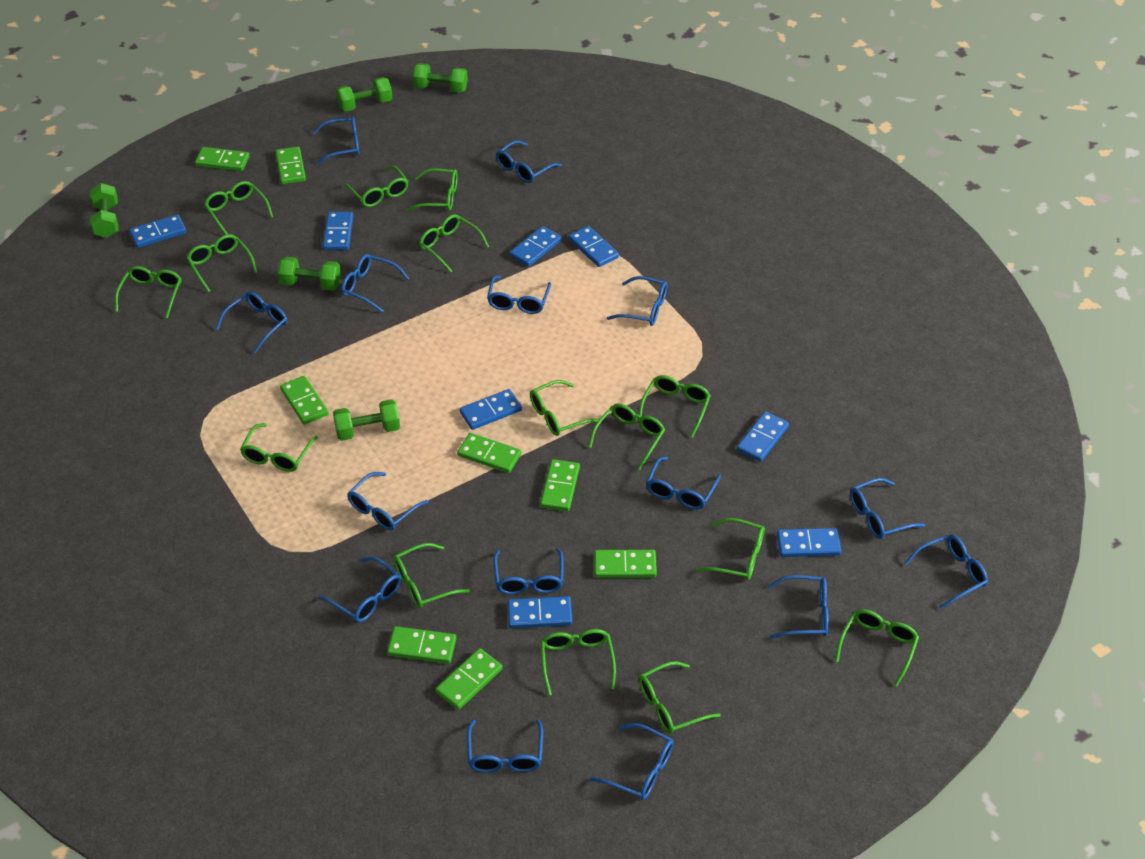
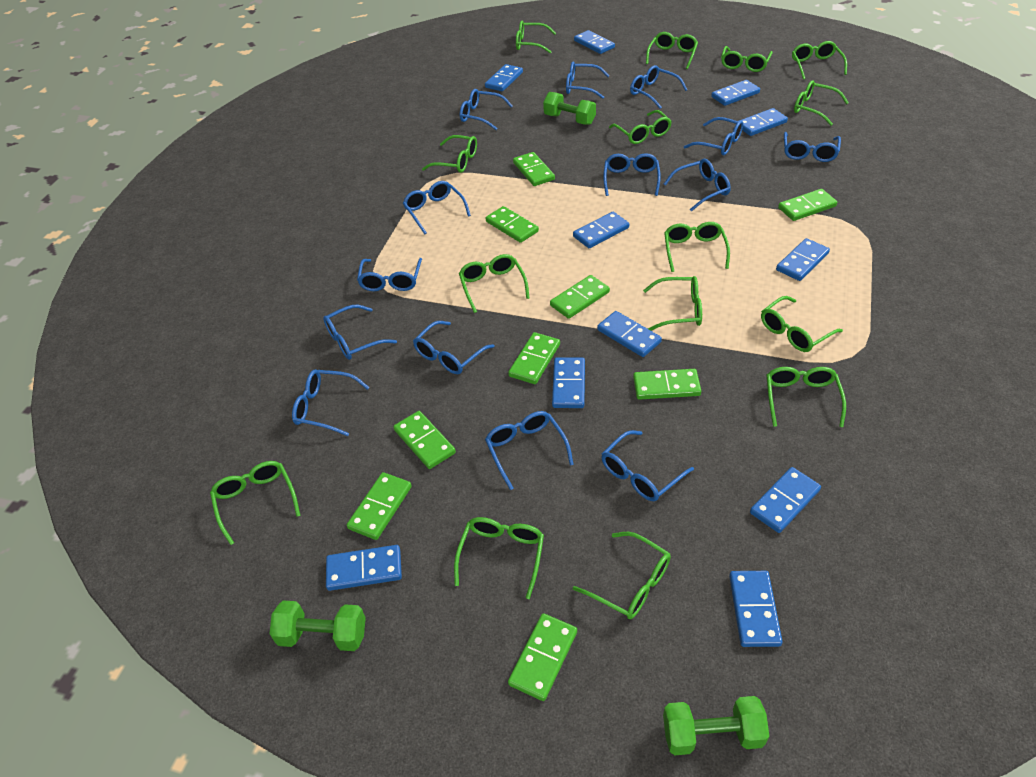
blue domino: [129,214,186,248] [323,212,353,250] [459,389,522,430] [508,596,572,628] [510,226,561,267] [569,226,619,267] [737,411,789,462] [777,528,841,557] = 8 -> [326,545,402,591] [485,64,523,91] [552,357,585,408] [573,212,629,248] [574,30,615,54] [597,311,662,357] [711,80,760,106] [729,571,783,647] [739,108,788,136] [750,467,821,533] [776,238,830,281] = 11
blue glasses: [216,291,287,354] [313,117,360,164] [319,557,401,623] [341,254,409,313] [347,472,429,530] [467,719,543,773] [487,276,551,314] [493,548,564,595] [496,140,562,183] [590,723,674,800] [607,276,667,326] [646,456,721,509] [768,575,829,638] [850,478,925,539] [904,534,988,609] = 15 -> [292,369,370,436] [323,305,397,360] [357,258,422,291] [403,181,471,234] [413,321,495,374] [460,89,513,130] [485,411,574,490] [566,62,610,99] [601,430,694,501] [603,153,661,196] [630,65,687,109] [664,159,731,211] [684,117,743,155] [784,132,841,162] = 14
green domino: [195,147,250,171] [275,147,306,184] [280,376,329,425] [387,626,456,664] [435,648,502,710] [457,433,521,473] [540,459,580,511] [594,550,657,578] = 8 -> [347,472,412,540] [394,411,456,469] [486,206,539,243] [508,332,560,384] [508,613,577,701] [513,152,555,186] [550,275,610,319] [633,369,701,400] [778,189,837,221] = 9
green dumbbell: [90,183,118,238] [278,257,341,291] [333,399,400,441] [336,77,392,111] [413,63,468,93] = 5 -> [269,600,366,651] [543,92,596,125] [663,696,769,755] = 3

